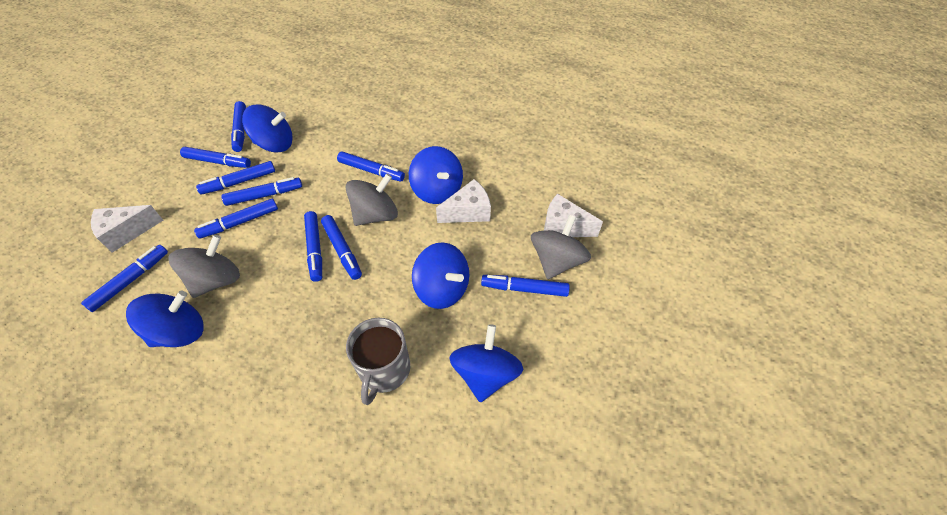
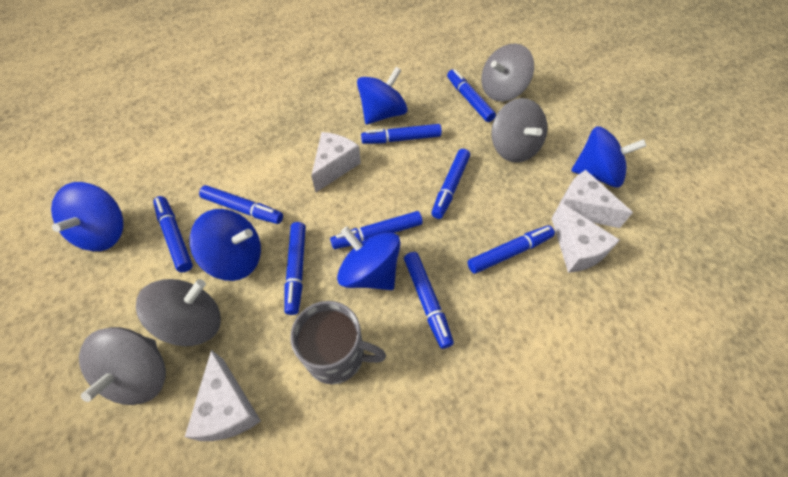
blue marker: [81,245,168,312] [180,147,251,168] [194,199,278,239] [196,161,275,195] [221,177,302,206] [231,101,246,152] [304,211,322,282] [321,215,362,280] [337,151,405,182] [481,275,570,297] = 10 -> [153,196,193,272] [199,185,283,224] [284,222,306,315] [330,211,423,249] [361,124,442,144] [404,252,454,349] [431,149,470,219] [447,69,496,122] [467,226,555,274] = 9
grey spinning top: [168,235,240,298] [346,173,398,226] [531,215,591,279] = 3 -> [79,327,166,405] [136,279,221,346] [482,44,534,101] [491,98,547,163] = 4
white cheese: [91,205,163,253] [436,179,491,223] [544,194,603,237] = 3 -> [185,350,261,441] [311,132,361,192] [551,202,620,273] [561,170,633,228] = 4

